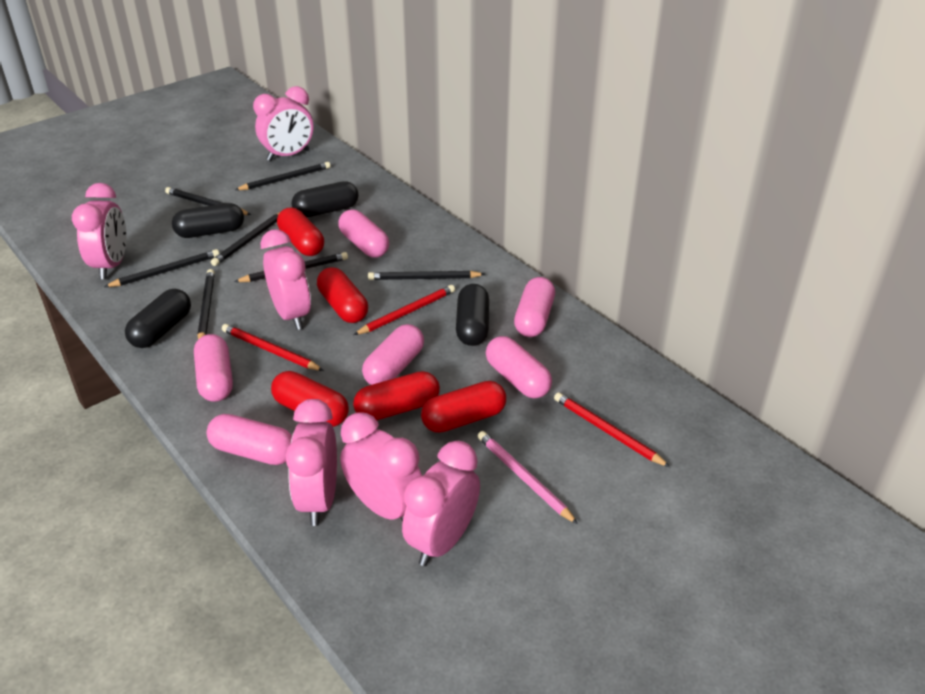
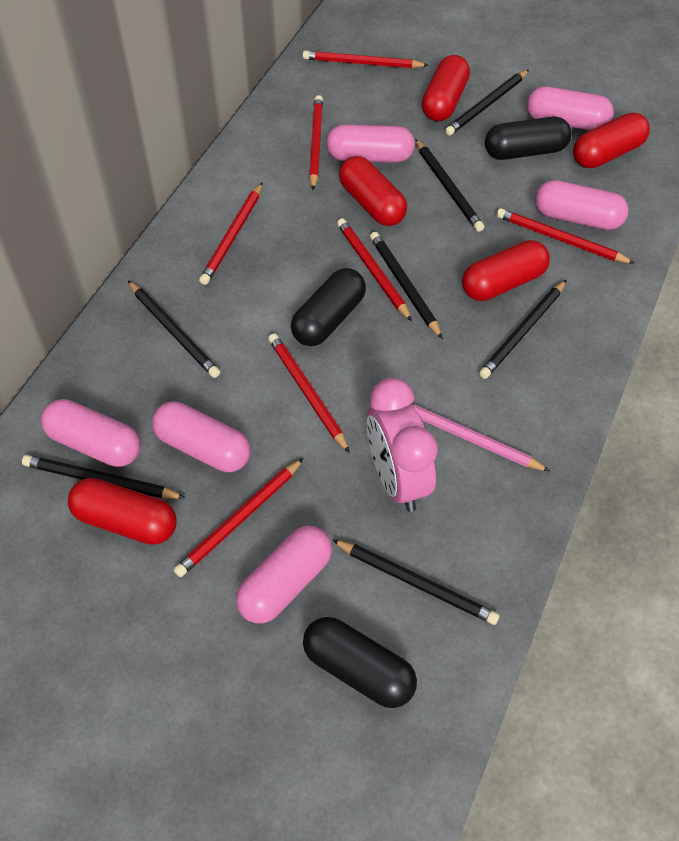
black capsule: [125,289,191,348] [172,203,244,238] [291,181,359,217] [456,284,489,346] = 4 -> [291,268,366,346] [303,617,417,708] [485,117,572,160] = 3
pink clock: [72,183,127,279] [253,86,313,161] [260,229,311,330] [286,399,337,526] [340,412,422,522] [402,441,480,566] = 6 -> [367,378,438,512] = 1
red pencil: [222,324,324,371] [354,285,455,335] [554,392,670,467] = 3 -> [174,458,304,577] [199,183,262,285] [268,333,350,453] [303,50,429,68] [309,95,323,190] [337,218,412,321] [496,208,635,264] = 7

